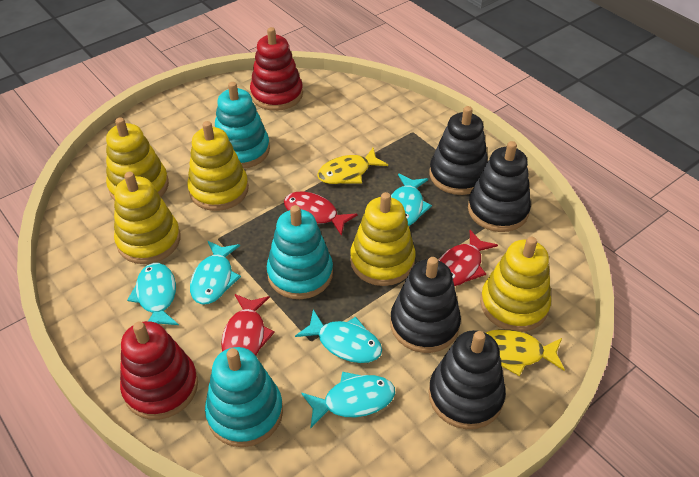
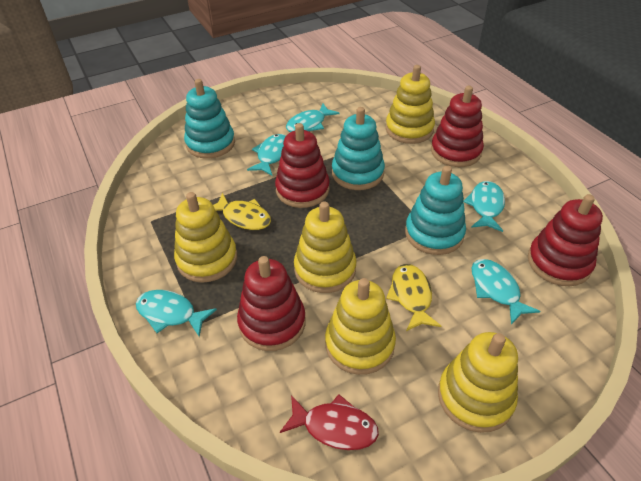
black stacking toy: [390,257,461,353] [428,330,506,429] [429,106,488,195] [468,141,531,232] = 4 -> none = 0
red fish: [221,294,275,356] [284,192,358,236] [438,230,498,286] = 3 -> [280,394,379,450] = 1
red stacking toy: [120,321,198,420] [250,27,303,111] = 2 -> [237,256,306,351] [275,123,330,208] [431,86,484,167] [528,194,603,286] = 4

